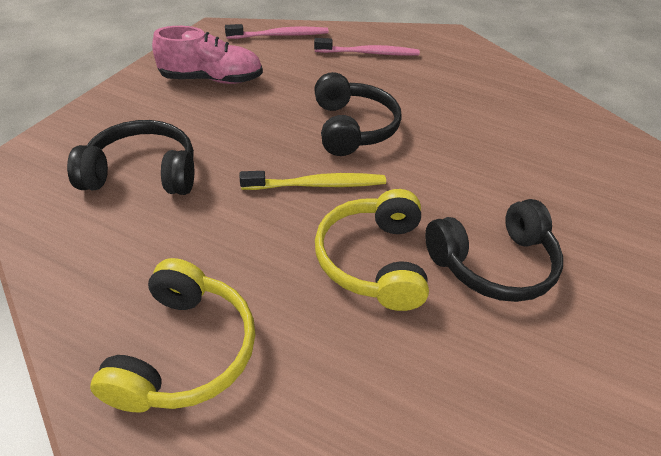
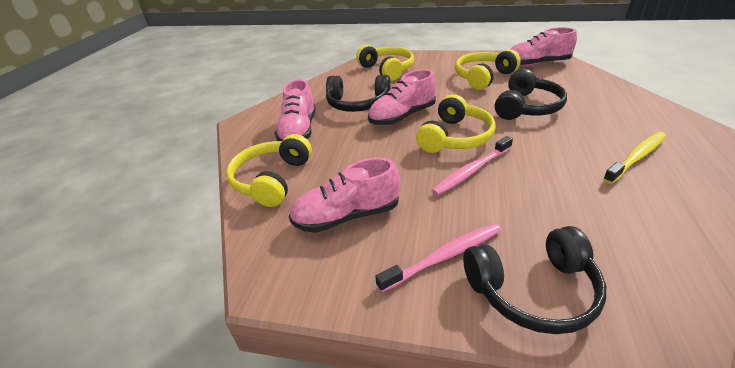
pink shoe: [152,26,263,84] = 1 -> [275,79,316,141] [289,158,400,233] [368,69,436,125] [510,27,577,67] = 4
yellow headphones: [90,258,256,413] [315,189,429,311] = 2 -> [226,134,312,207] [356,45,414,81] [416,94,496,153] [455,49,521,90] = 4

